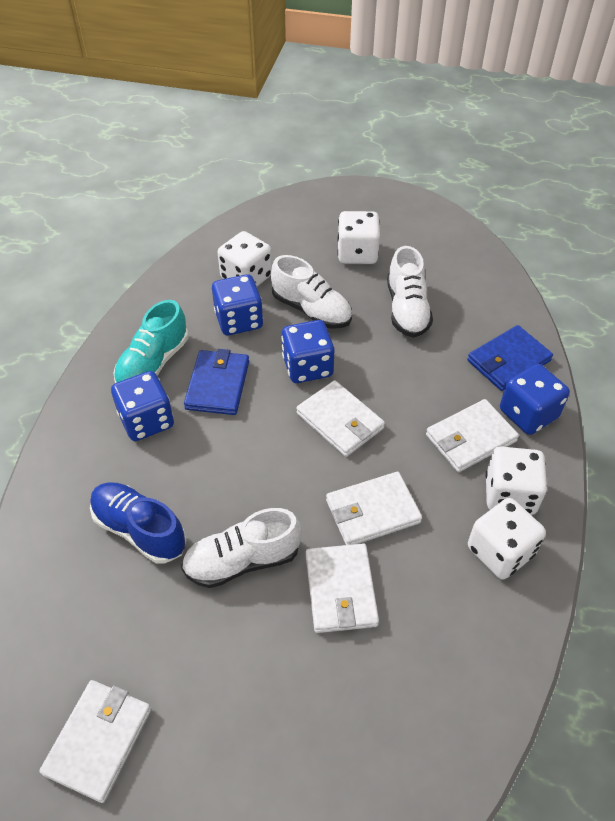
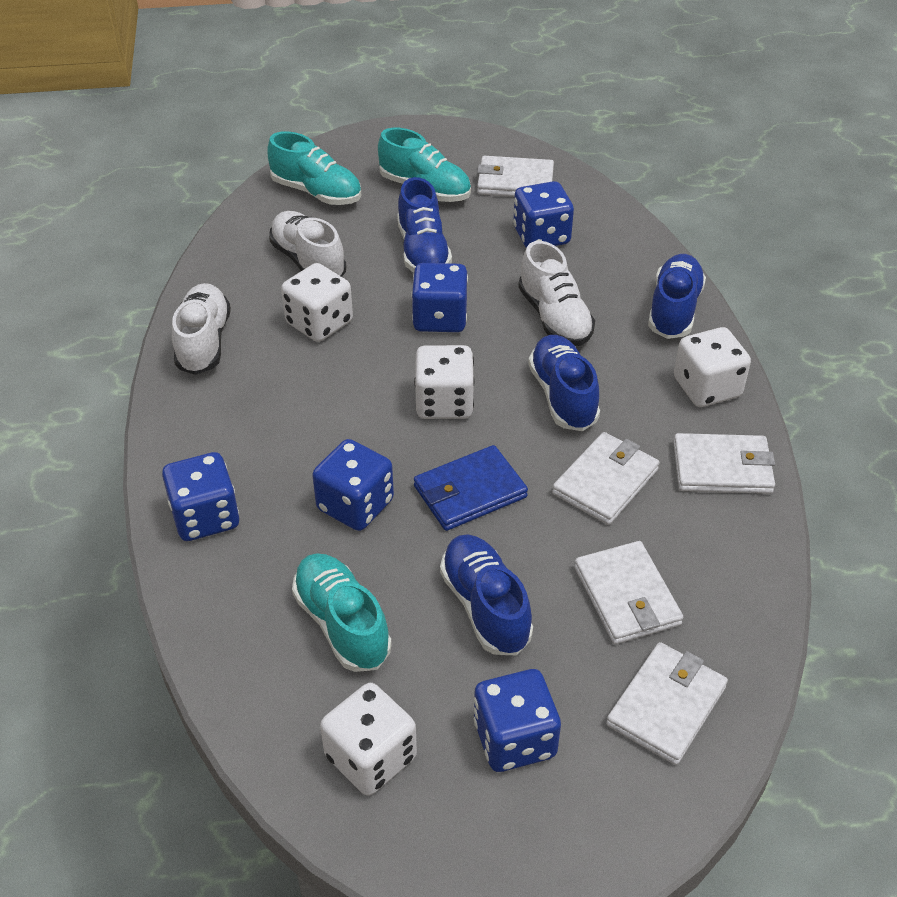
blue dice: [111,371,174,441] [212,274,263,335] [281,320,334,383] [500,364,570,435] = 4 -> [162,452,239,541] [312,439,394,531] [411,263,468,332] [474,669,561,772] [513,181,574,248] = 5
blue shoe: [90,482,186,564] = 1 -> [397,177,452,273] [440,534,533,655] [528,335,600,431] [648,254,706,339] = 4
blue wallet: [184,349,249,415] [467,325,553,391] = 2 -> [414,445,528,531] = 1
turquoise shoe: [114,300,188,383] = 1 -> [267,131,361,205] [292,553,392,672] [378,128,471,202] = 3

